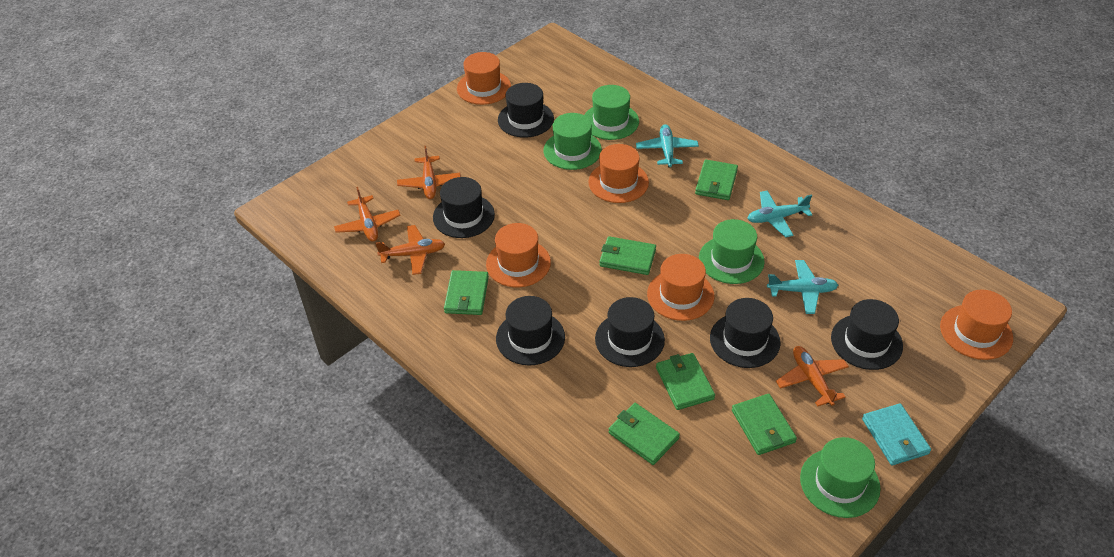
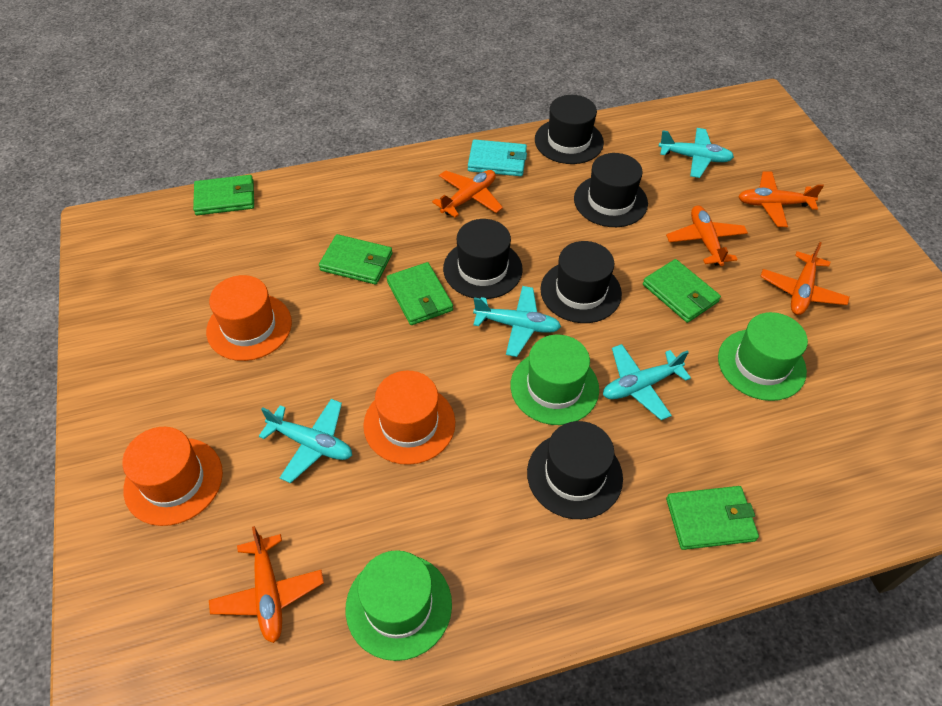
black hat: [433,177,495,238] [496,296,565,365] [498,83,554,138] [595,297,665,367] [710,298,781,368] [831,299,903,370] = 6 -> [443,219,523,299] [527,421,623,519] [535,95,604,164] [540,241,622,323] [574,153,648,227] = 5
green hat: [544,113,602,170] [584,85,639,140] [699,219,765,284] [800,437,880,518] = 4 -> [346,550,452,661] [511,335,599,425] [718,312,808,401] = 3
green wallet: [444,270,489,315] [599,236,656,275] [608,403,680,465] [656,353,715,410] [695,159,738,200] [732,394,797,455] = 6 -> [193,175,254,215] [319,234,393,284] [387,262,453,325] [643,259,721,323] [666,486,759,550] = 5
orange hat: [457,52,511,105] [486,223,551,287] [588,144,649,203] [647,254,715,321] [940,289,1013,360] = 5 -> [122,427,223,526] [206,275,292,361] [363,371,455,465] = 3
orange plane: [334,187,400,242] [375,225,445,275] [397,146,461,199] [776,346,849,407] = 4 -> [209,526,324,643] [432,170,503,218] [666,205,748,266] [738,171,824,227] [760,242,850,315] = 5
turquoise plane: [636,124,699,167] [747,190,812,238] [767,260,838,314] = 3 -> [259,399,352,483] [473,286,561,357] [603,344,691,420] [659,128,734,178] = 4

